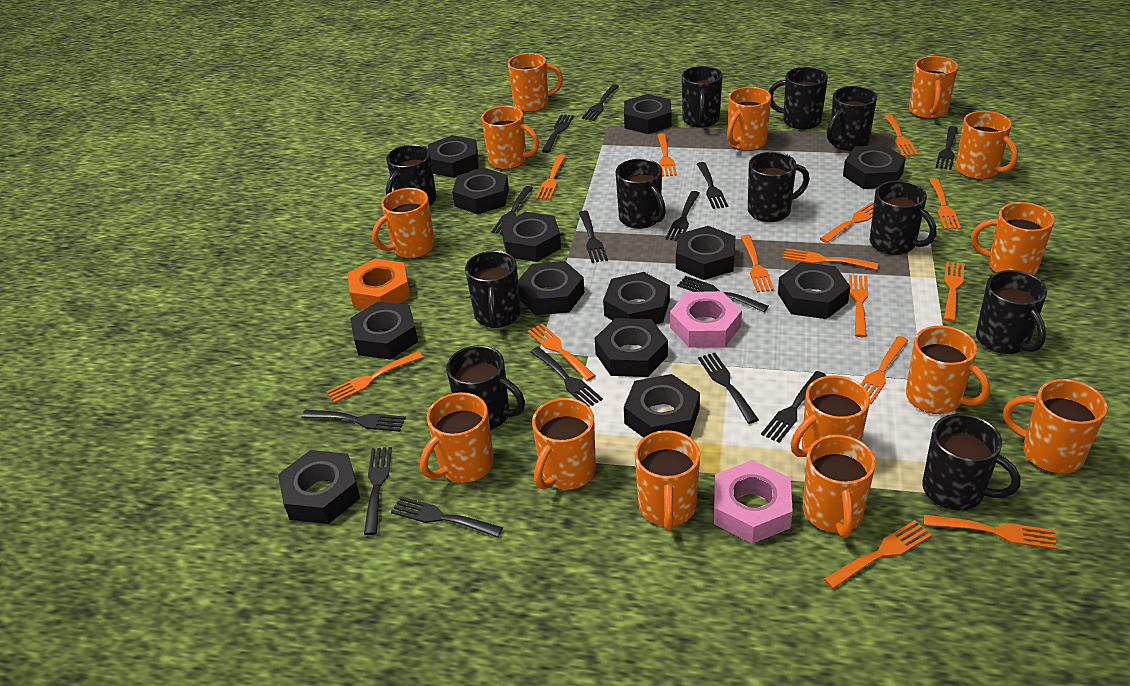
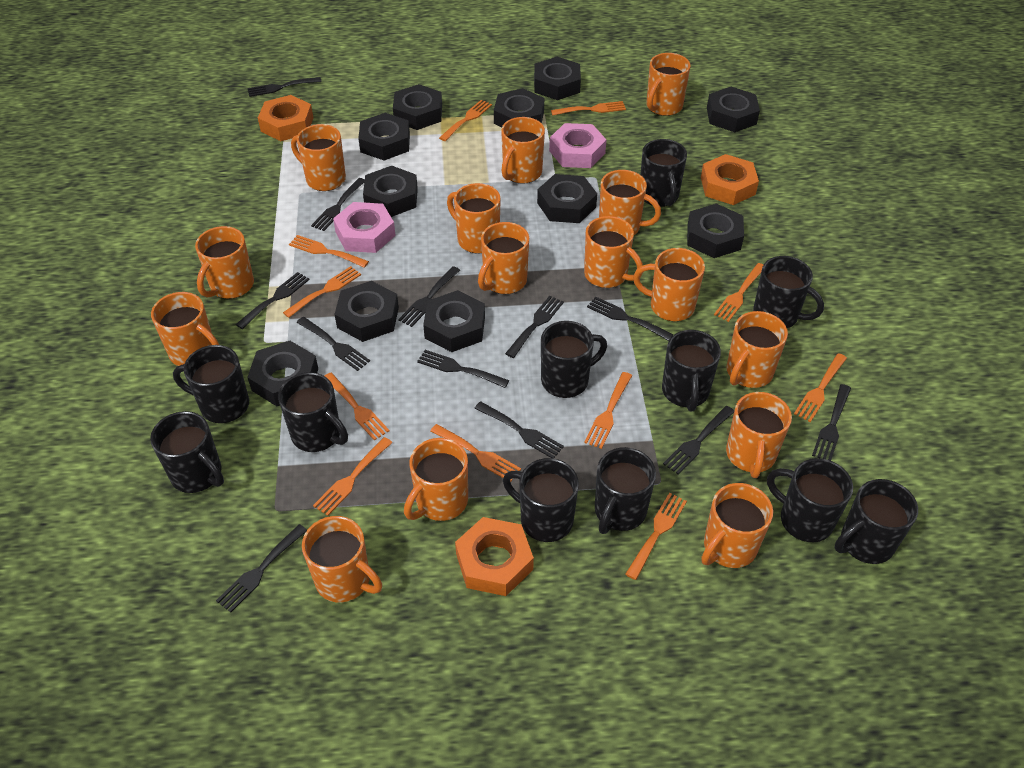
black fork: [302,410,406,432] [364,447,392,535] [391,496,503,538] [492,186,533,234] [530,347,603,407] [542,114,574,153] [579,210,608,263] [582,85,619,121] [666,191,700,241] [677,276,769,312] [697,162,728,209] [698,353,759,424] [761,371,826,443] [935,126,958,170] = 14 -> [216,524,307,613] [235,272,310,329] [247,77,322,97] [297,317,370,371] [311,178,365,231] [398,266,460,327] [417,350,509,388] [474,401,564,459] [505,296,564,358] [587,296,673,341] [663,406,734,474] [812,384,851,461] = 12
black nut: [278,450,360,524] [350,302,418,360] [428,135,479,178] [452,168,509,214] [501,212,561,262] [518,261,585,315] [595,318,668,377] [603,272,670,324] [624,94,671,134] [624,374,700,438] [676,226,736,280] [778,262,850,319] [843,145,906,189] = 13 -> [247,341,318,406] [334,281,399,342] [358,113,410,160] [363,166,418,217] [393,84,442,130] [423,290,485,352] [494,88,544,127] [534,57,581,100] [537,174,597,223] [687,204,744,258] [707,87,760,132] = 11
orange fork: [326,351,423,403] [528,324,595,381] [536,154,566,200] [657,133,677,177] [741,235,774,292] [783,248,878,270] [820,202,874,243] [824,520,932,589] [849,275,868,337] [861,336,909,404] [884,114,918,156] [924,515,1057,549] [929,178,961,229] [944,261,965,322] = 14 -> [283,266,361,318] [289,235,369,268] [313,437,393,516] [325,372,389,441] [430,424,521,482] [439,100,492,141] [551,101,626,116] [584,372,632,449] [625,493,687,580] [714,263,763,322] [794,353,847,422] = 11
orange mug: [372,188,435,259] [420,392,494,483] [481,106,539,169] [508,53,563,112] [532,398,596,490] [635,430,700,531] [727,87,771,151] [791,375,870,457] [803,435,876,538] [906,326,990,414] [909,56,958,119] [956,111,1018,179] [971,202,1055,276] [1003,379,1107,474] = 14 -> [151,292,219,366] [195,226,254,299] [291,124,346,191] [302,516,382,602] [404,438,468,521] [447,183,501,254] [478,222,529,294] [501,117,545,184] [584,216,643,288] [599,170,661,235] [633,248,705,321] [646,53,691,116] [701,483,773,568] [726,392,792,478] [727,311,788,388] = 15
orange nut: [348,259,411,309] = 1 -> [258,95,313,141] [455,517,534,596] [701,154,759,205] = 3

